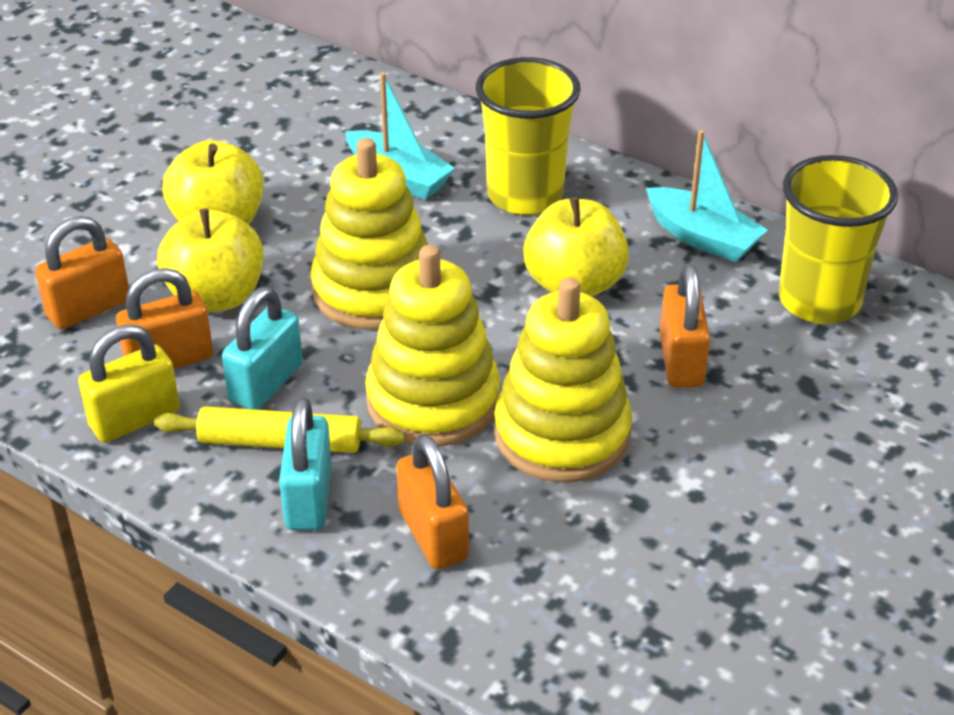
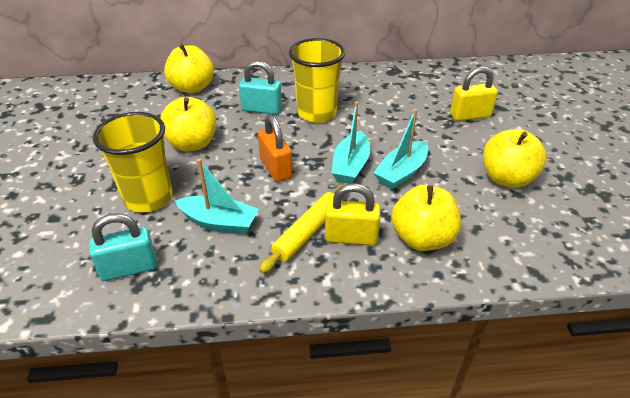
orange padlock: [35,216,129,330] [116,268,213,369] [396,434,469,569] [660,264,710,388] = 4 -> [258,115,293,182] = 1
turquoise boat: [345,72,455,200] [646,130,768,263] = 2 -> [175,159,259,234] [332,101,370,184] [373,109,428,189] = 3
yellow apple: [157,208,264,313] [162,140,264,225] [523,197,629,296] = 3 -> [160,97,216,151] [164,44,214,93] [391,185,461,251] [483,129,547,188] = 4
yellow padlock: [78,324,180,443] = 1 -> [325,183,380,246] [450,66,498,121] = 2
yellow stacking toy: [310,138,428,330] [365,245,500,447] [494,277,632,483] = 3 -> none = 0

